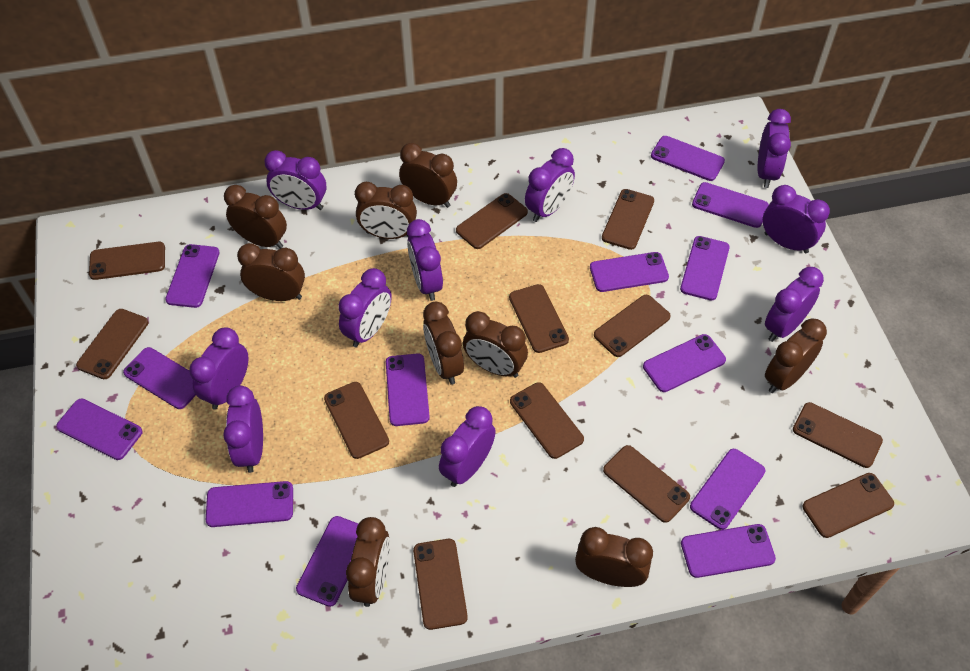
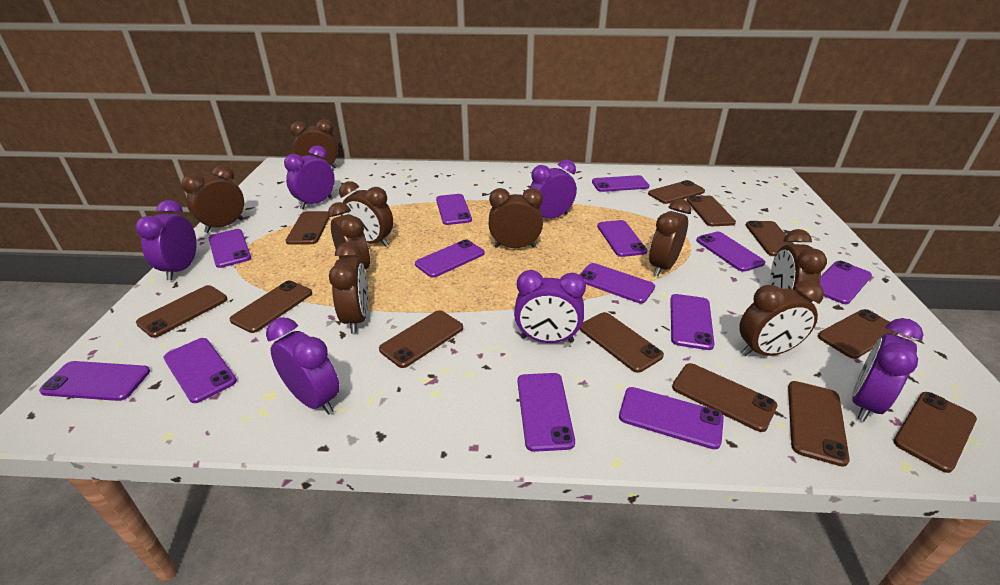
purple clock: [189,327,248,410] [223,386,263,473] [264,150,327,210] [338,268,392,347] [407,219,443,301] [439,406,496,487] [525,148,575,222] [758,109,791,188] [763,185,830,253] [765,267,824,342] = 10 -> [136,200,197,280] [266,317,340,414] [284,145,335,209] [514,270,586,343] [529,160,577,218] [852,318,923,421] = 6

